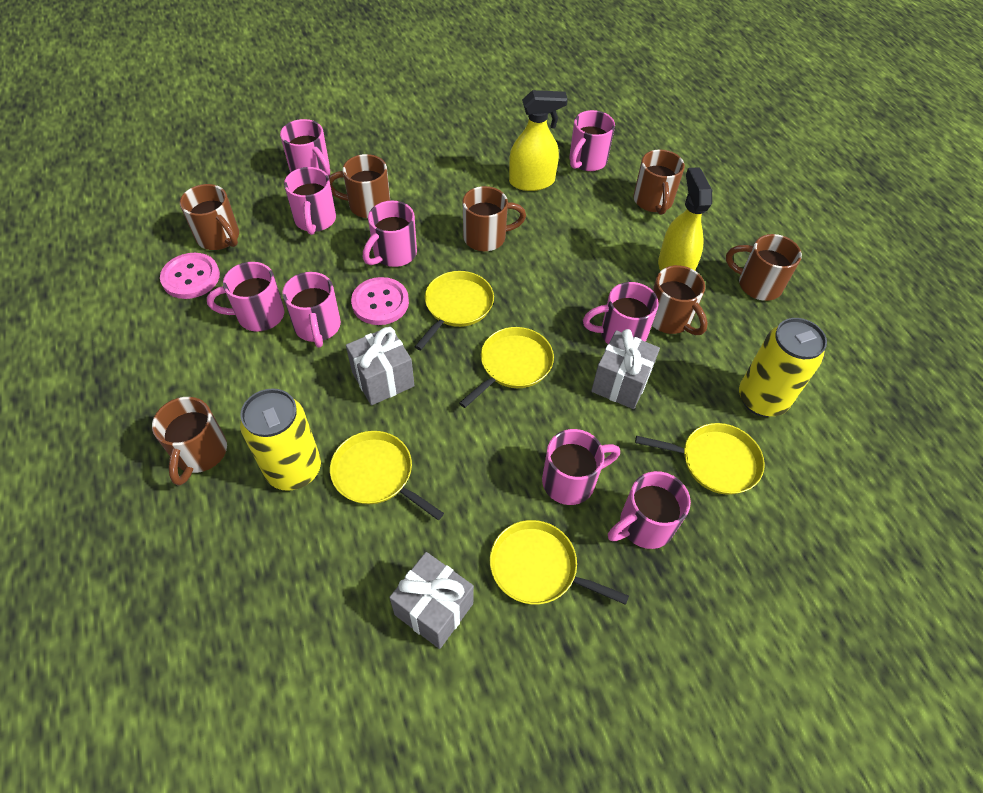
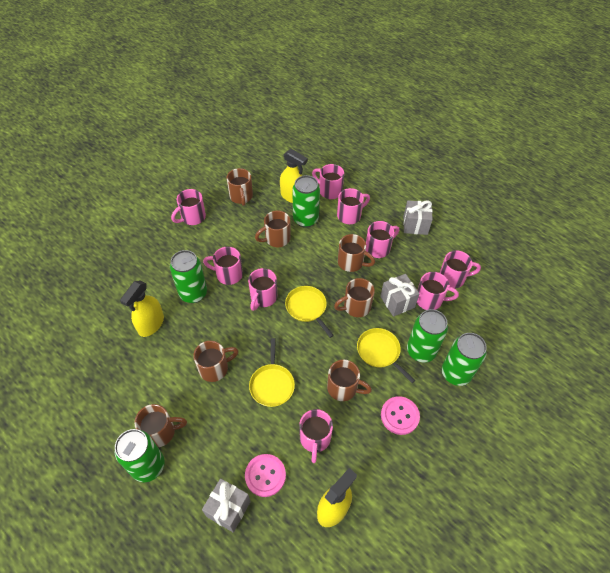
green can: none = 0 -> [115,429,165,482] [170,250,207,303] [292,175,320,228] [407,309,448,362] [442,333,487,386] = 5
yellow can: [240,389,321,491] [739,318,827,417] = 2 -> none = 0
yellow pan: [330,431,444,520] [415,271,494,350] [459,327,554,408] [490,520,629,605] [635,423,765,495] = 5 -> [249,338,295,407] [285,286,334,338] [357,328,415,383] = 3
yellow spray bottle: [509,90,568,191] [658,167,712,271] = 2 -> [120,280,164,337] [280,149,308,203] [317,468,357,527] = 3

